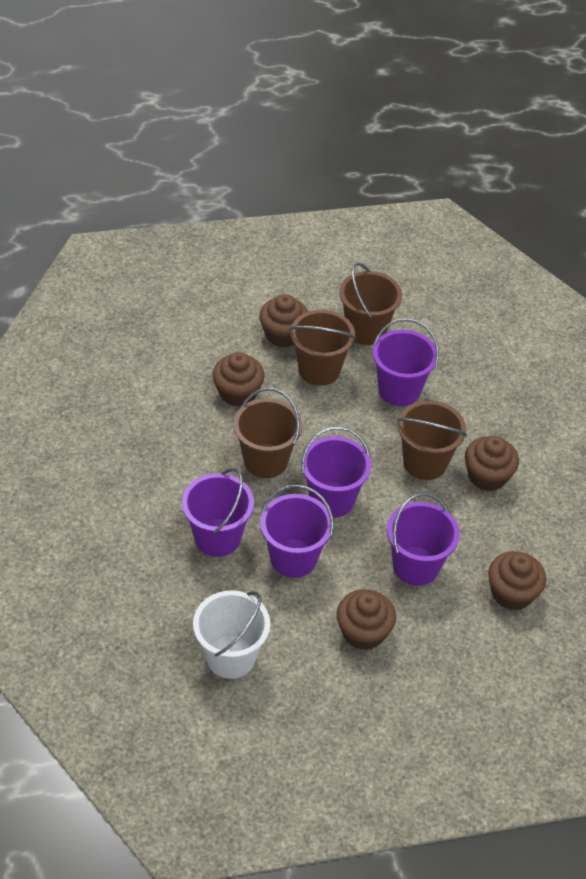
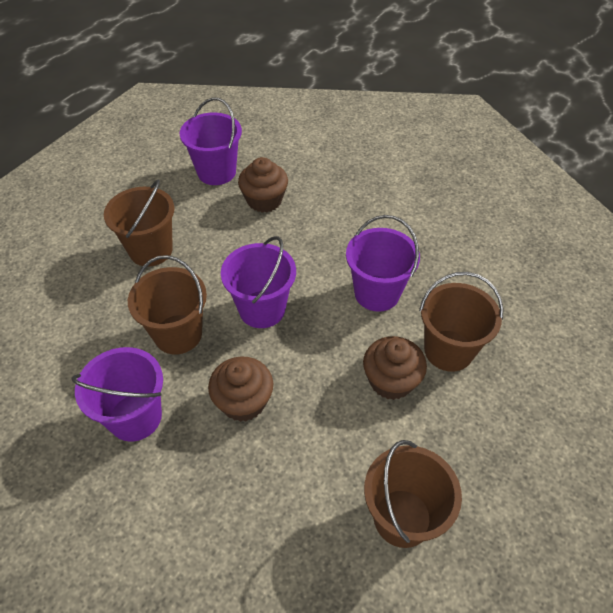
brown cupcake: [213,352,265,407] [259,294,308,347] [337,589,396,650] [465,436,519,491] [488,551,546,611] = 5 -> [208,357,273,422] [238,157,288,213] [363,336,427,400] = 3
purple bucket: [182,468,254,557] [260,485,334,578] [301,426,371,518] [373,318,439,406] [387,492,460,586] = 5 -> [71,347,163,442] [179,98,242,185] [221,236,296,328] [346,215,420,312] = 4
white bucket: [193,590,270,679] = 1 -> none = 0

